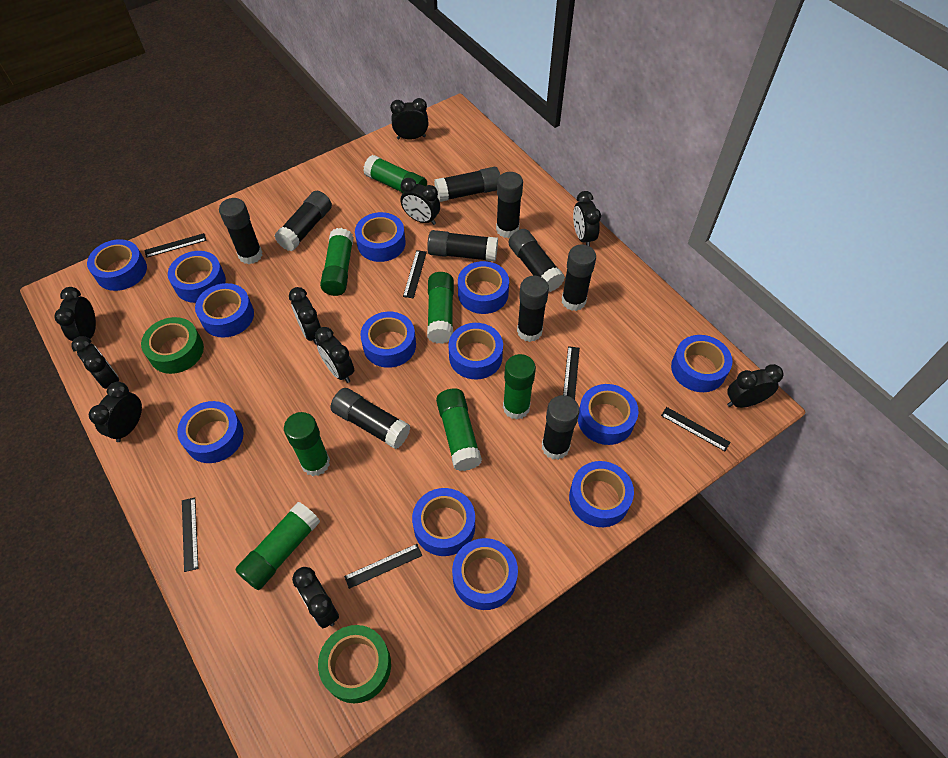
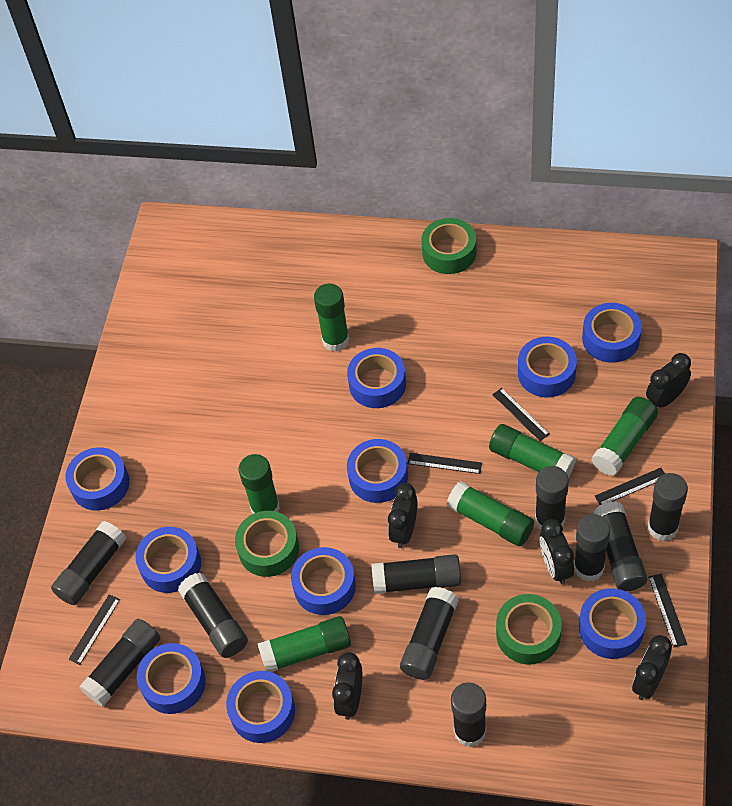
black clock: [54,287,96,341] [72,336,119,389] [89,382,142,442] [289,287,321,345] [292,567,339,628] [315,327,354,383] [390,98,429,139] [401,178,440,225] [573,191,601,246] [727,364,784,408] = 10 -> [332,652,362,720] [388,483,417,548] [539,519,574,585] [632,635,672,700] [646,353,691,408] = 5
black ruler: [144,233,206,258] [182,498,198,572] [344,544,422,589] [403,250,427,298] [563,346,580,400] [661,407,730,451] = 6 -> [68,594,120,665] [407,453,482,474] [492,388,550,441] [595,468,665,505] [648,574,687,647] = 5
blue tape: [87,239,147,291] [168,251,226,303] [177,401,244,463] [195,283,254,338] [355,212,406,262] [360,312,416,368] [412,488,475,556] [448,323,503,380] [452,538,518,610] [458,261,509,314] [569,461,634,527] [578,384,639,445] [671,335,732,392] = 13 -> [66,447,130,511] [135,527,201,593] [137,643,206,714] [226,671,295,743] [291,547,356,615] [347,348,406,408] [347,439,408,503] [518,337,577,397] [579,588,646,659] [582,303,642,363] = 10
green glue stick: [235,502,320,590] [284,412,330,476] [320,228,354,296] [363,155,427,193] [427,272,454,344] [436,388,482,471] [503,354,536,420] = 7 -> [239,454,280,514] [257,616,351,672] [314,283,349,352] [447,481,534,546] [489,424,576,478] [592,397,658,476] = 6
green tape: [141,317,204,374] [318,625,391,703] = 2 -> [235,511,299,577] [421,218,476,274] [496,594,562,664] = 3

